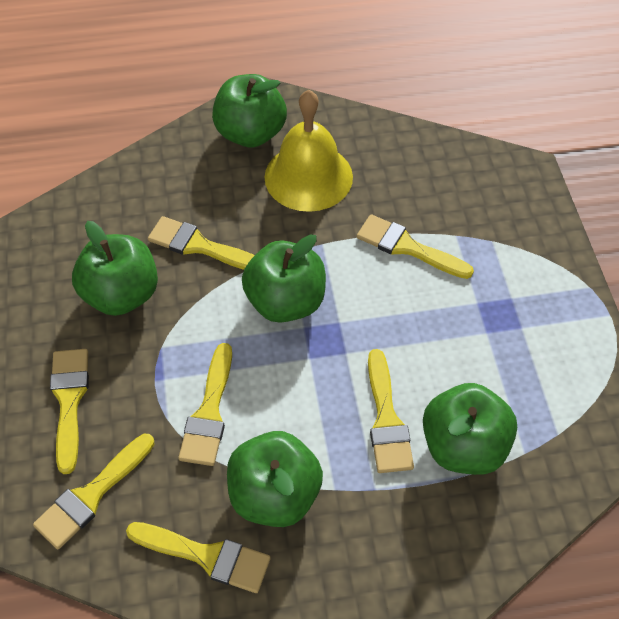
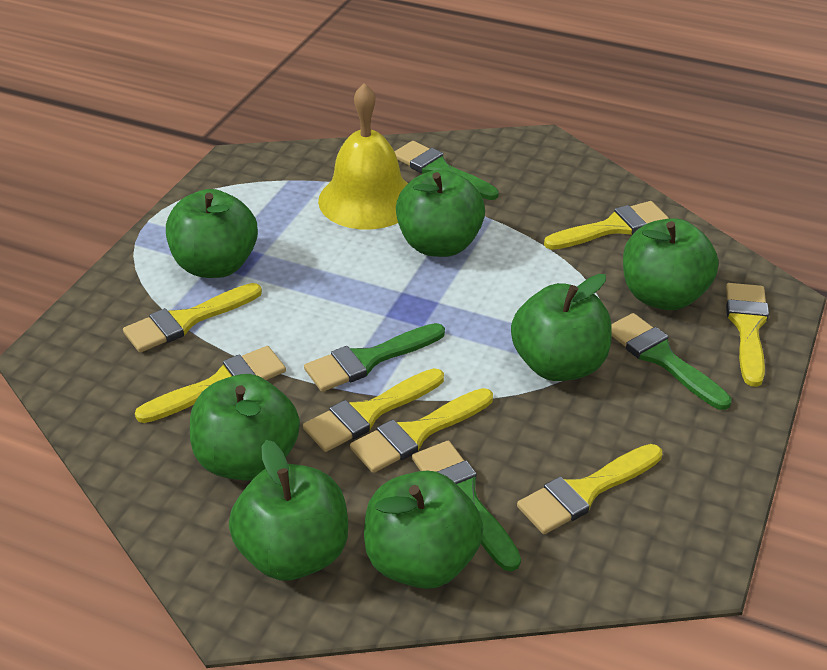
green apple: [72,221,158,316] [212,74,287,147] [227,431,323,527] [242,234,326,323] [423,383,517,475] = 5 -> [166,189,258,278] [190,374,300,481] [229,440,348,581] [364,471,484,589] [396,169,485,257] [511,274,612,381] [623,218,718,310] = 7
green brush: none = 0 -> [304,323,445,392] [394,141,499,200] [412,441,521,571] [611,313,732,410] = 4

